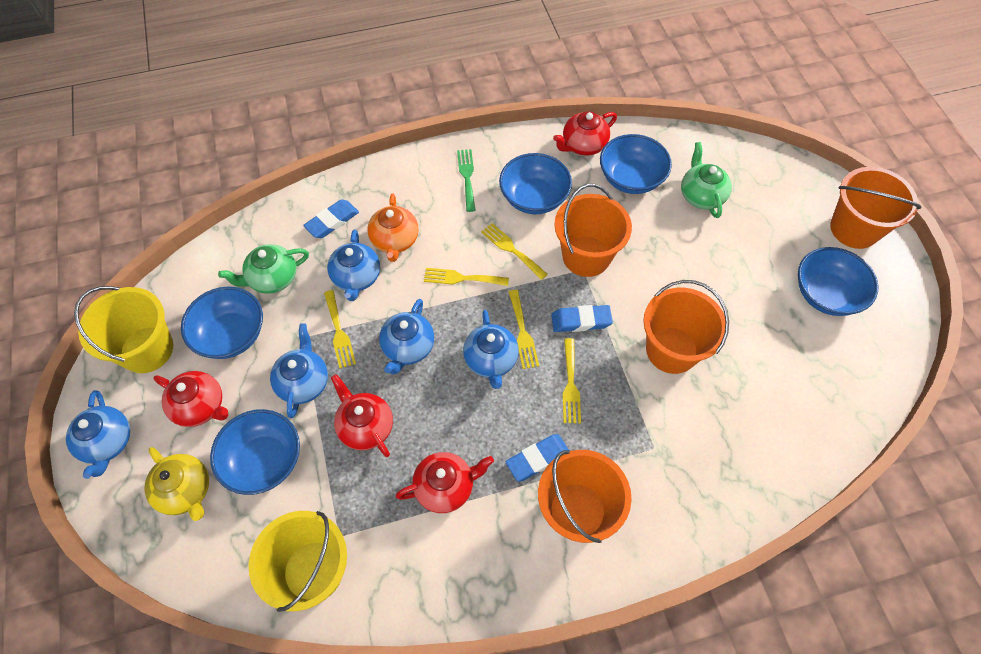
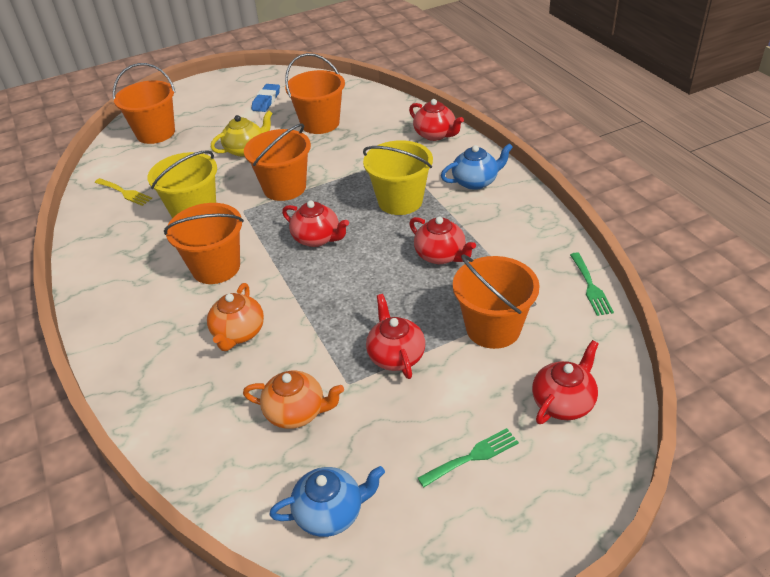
blue bowl: [181,287,263,359] [210,409,300,495] [499,153,572,214] [600,134,672,194] [798,247,878,316] = 5 -> none = 0
blue eraser: [303,199,359,238] [506,434,569,482] [551,305,613,332] = 3 -> [252,84,280,112] = 1
blue teapot: [66,390,130,479] [270,323,328,418] [327,229,380,301] [379,299,434,374] [463,310,519,389] = 5 -> [269,466,385,537] [441,143,513,190] = 2
green fork: [457,149,476,212] = 1 -> [418,428,519,487] [570,253,614,316] = 2
green teapot: [218,244,309,294] [681,142,732,218] = 2 -> none = 0
orange bucket: [538,450,632,543] [554,184,632,277] [643,280,729,374] [830,167,921,249] = 4 -> [113,63,175,144] [164,203,244,284] [244,123,311,201] [285,53,345,134] [453,255,540,349] = 5
orange teapot: [367,194,419,262] = 1 -> [207,283,264,351] [243,371,344,429] = 2
red teapot: [153,371,228,427] [331,374,393,457] [396,452,494,513] [553,111,617,155] = 4 -> [282,201,349,247] [366,294,425,379] [409,99,464,141] [409,216,476,264] [532,340,599,424] = 5
yellow fork: [324,290,356,368] [424,268,509,286] [481,223,548,280] [509,290,539,369] [562,338,581,423] = 5 -> [95,178,152,206] = 1

